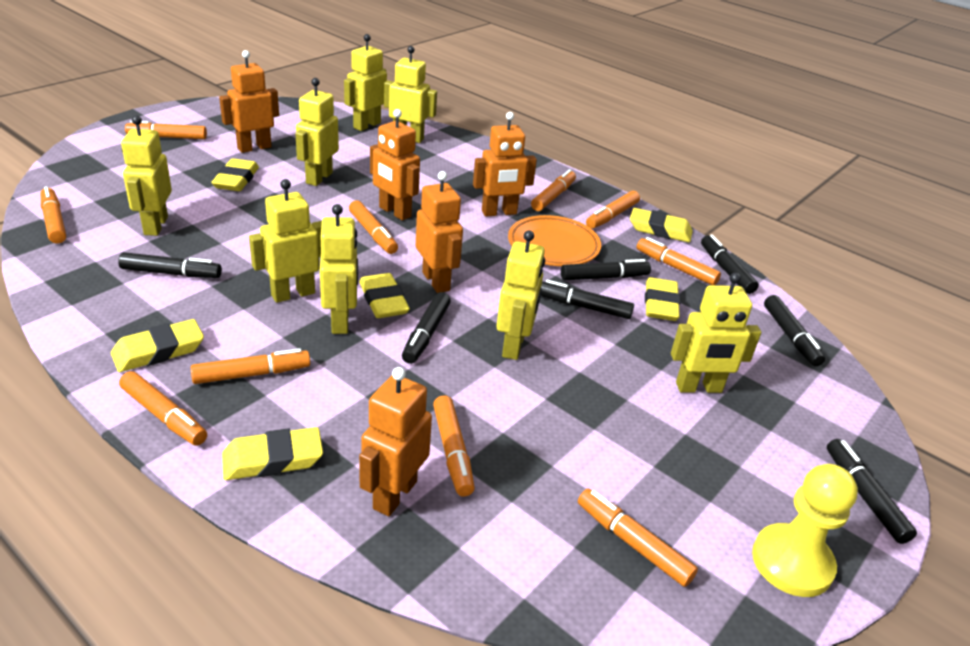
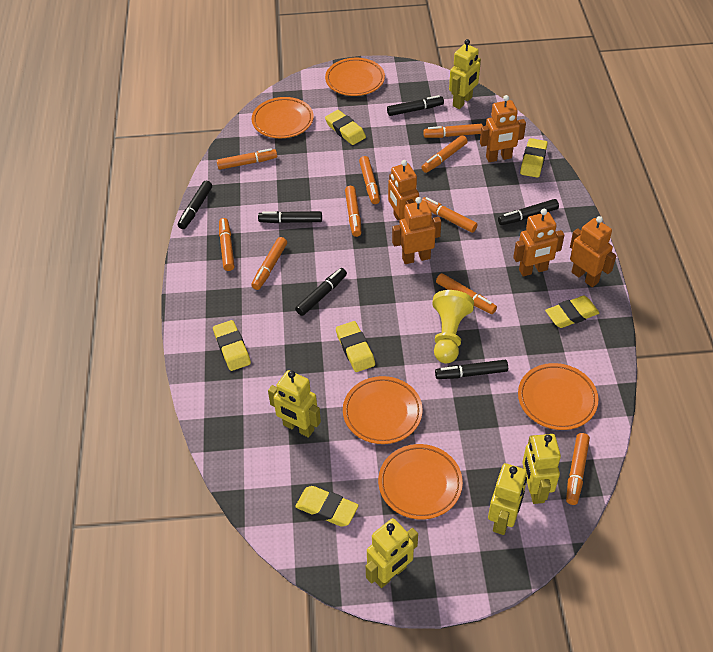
black marker: [118,252,222,278] [402,292,451,364] [541,280,634,319] [561,259,651,280] [701,235,759,294] [764,295,825,366] [827,439,917,544] = 7 -> [178,181,212,229] [258,211,322,223] [295,268,347,316] [387,95,444,116] [435,360,508,379] [498,199,559,225] = 6
orange plate: [508,215,601,266] = 1 -> [252,97,314,138] [325,58,385,96] [343,376,423,444] [378,444,463,519] [518,363,598,430] = 5
yellow robot: [121,115,172,236] [249,179,322,303] [295,78,339,186] [320,204,358,334] [344,34,387,131] [384,46,437,143] [496,231,545,360] [671,272,761,393] = 8 -> [268,370,321,438] [366,518,418,588] [449,39,481,109] [488,463,527,535] [522,434,561,504] = 5

